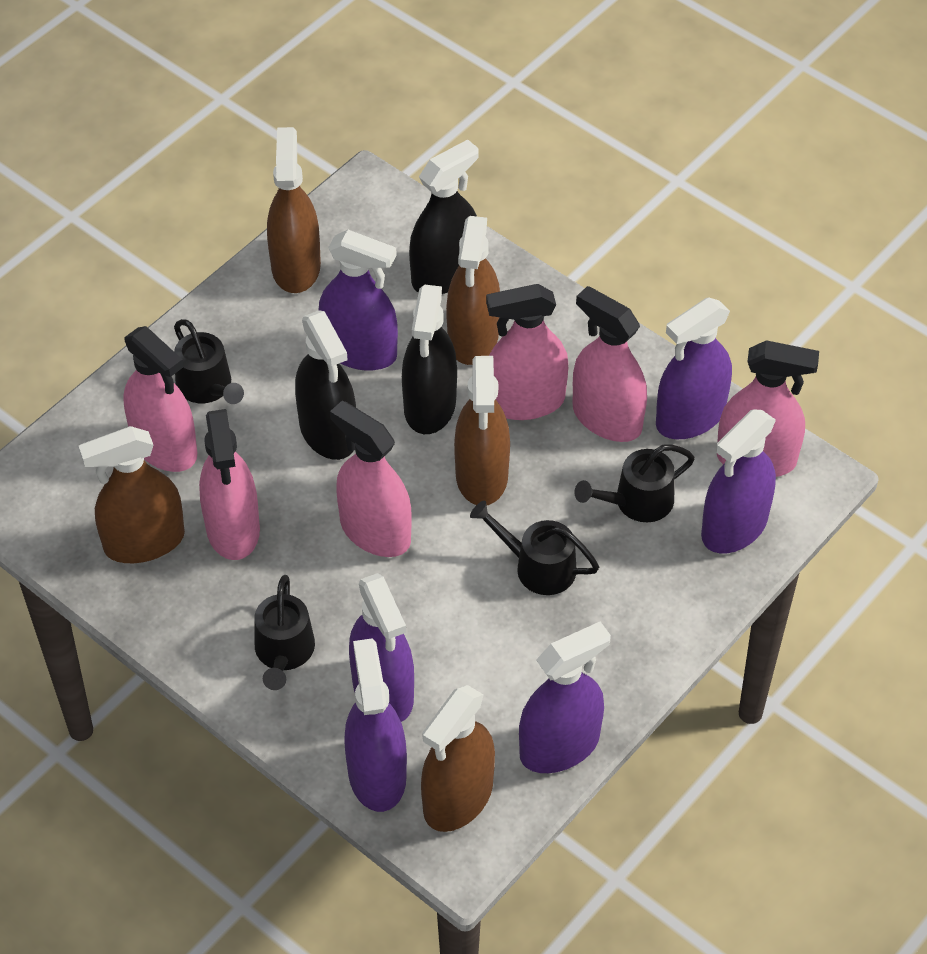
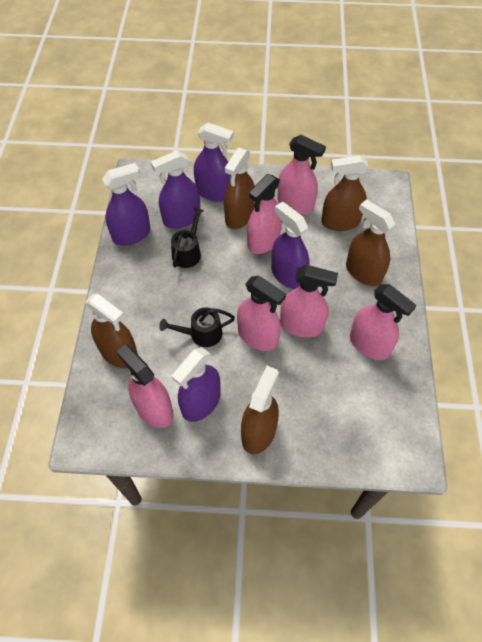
black spray bottle: [295,310,356,460] [402,285,457,434] [409,139,479,294] = 3 -> none = 0
black watering can: [174,319,244,404] [254,575,315,690] [470,501,599,595] [575,444,695,522] = 4 -> [159,307,235,347] [171,208,204,268] = 2
purple spray bottle: [318,230,398,371] [344,639,407,812] [349,573,414,722] [519,622,611,773] [656,297,732,439] [701,409,776,553] = 6 -> [102,163,151,245] [151,151,200,228] [172,347,221,422] [194,123,233,202] [271,202,310,289] = 5

